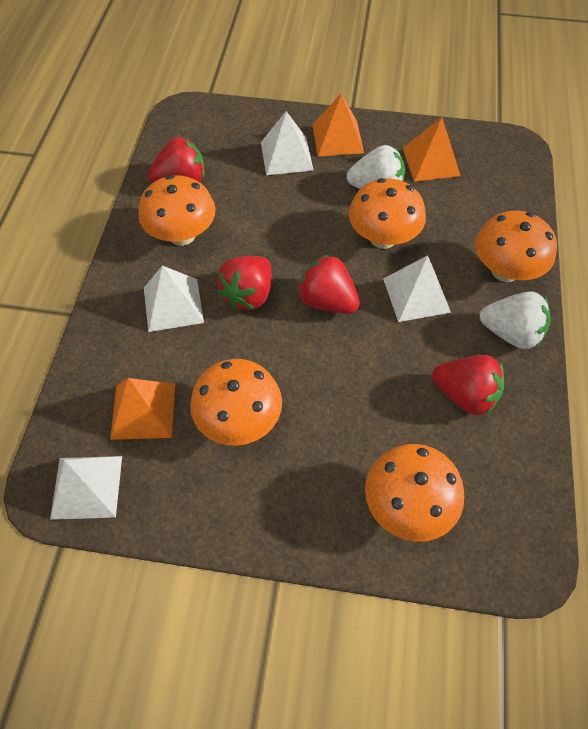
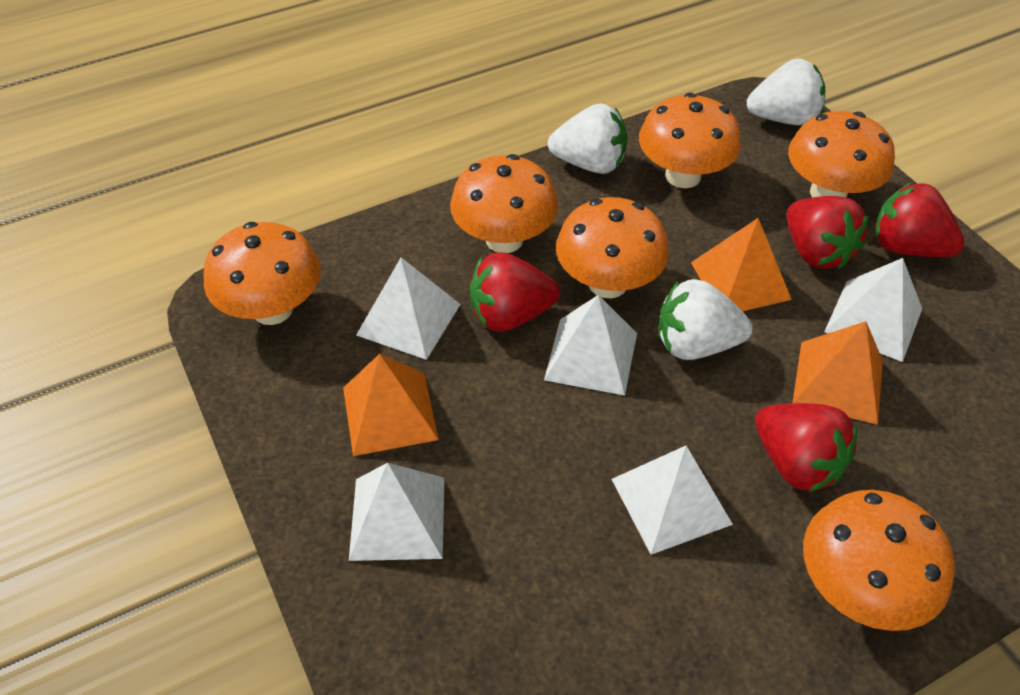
orange mushroom: [138,175,216,246] [190,359,282,446] [349,178,426,249] [365,444,464,542] [475,211,557,282] = 5 -> [204,222,321,325] [450,154,558,253] [556,197,669,298] [639,92,741,188] [788,111,895,198] [803,490,955,631] = 6
white pyramid: [50,456,122,520] [144,266,204,332] [261,111,314,175] [383,255,451,322] = 4 -> [349,463,444,561] [356,257,461,360] [544,295,637,396] [611,446,733,555] [824,258,922,362] = 5
white strawberry: [347,145,405,189] [480,291,551,349] = 2 -> [548,104,627,174] [659,279,753,360] [747,59,825,125] = 3

